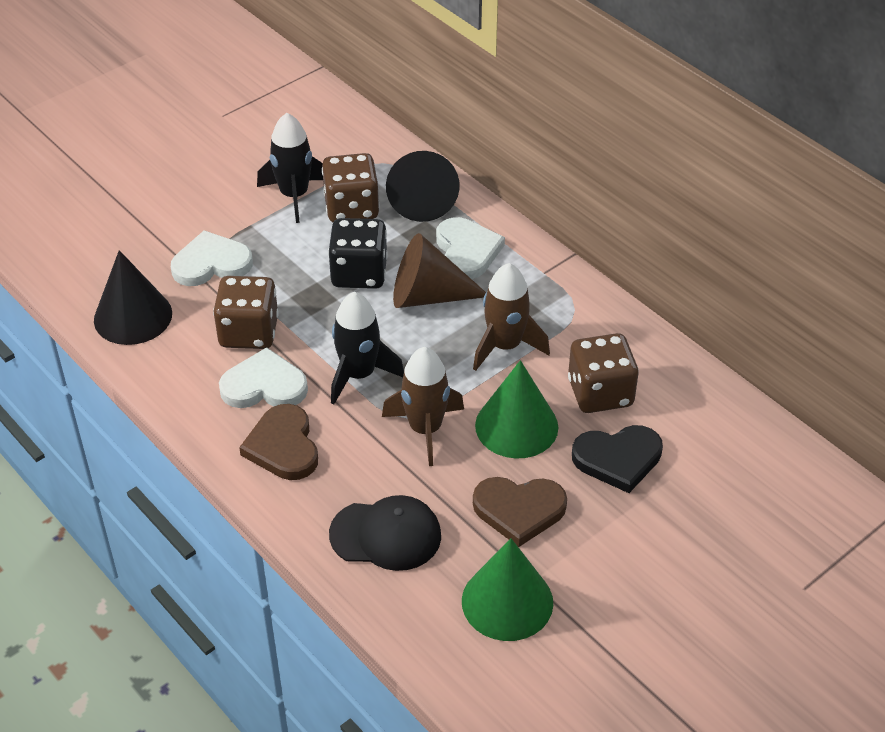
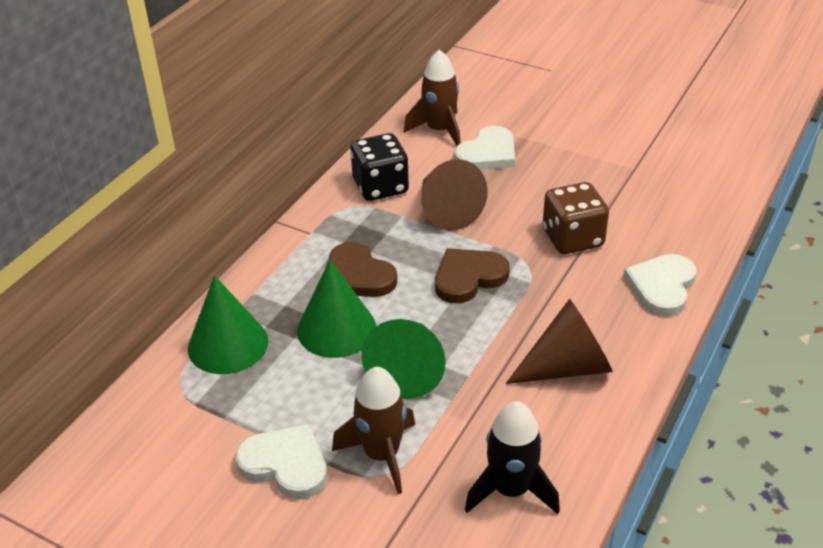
black cap: [329,495,441,571] = 1 -> none = 0
black cone: [94,250,172,345] [386,151,460,222] = 2 -> none = 0
black heart: [572,425,663,493] = 1 -> none = 0
black rocket: [257,113,323,223] [331,292,404,404] = 2 -> [465,401,560,514] = 1
brown cone: [393,233,486,308] = 1 -> [421,159,488,231] [505,299,613,384] = 2
brown dice: [213,276,279,349] [322,153,380,222] [568,333,639,413] = 3 -> [543,182,609,254] = 1
green cone: [462,538,553,641] [475,360,558,458] = 2 -> [188,275,269,374] [297,260,376,358] [361,319,446,399] = 3

